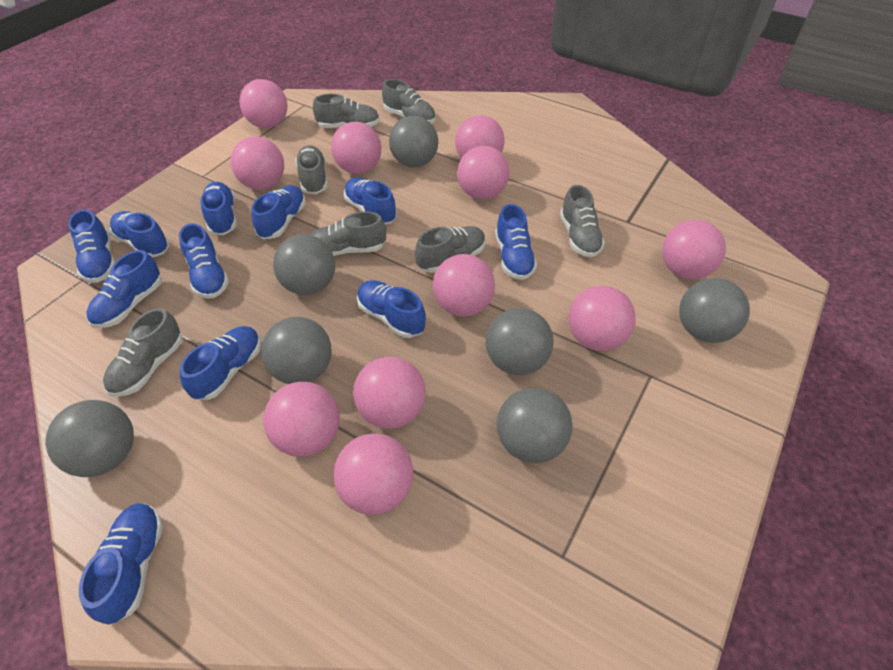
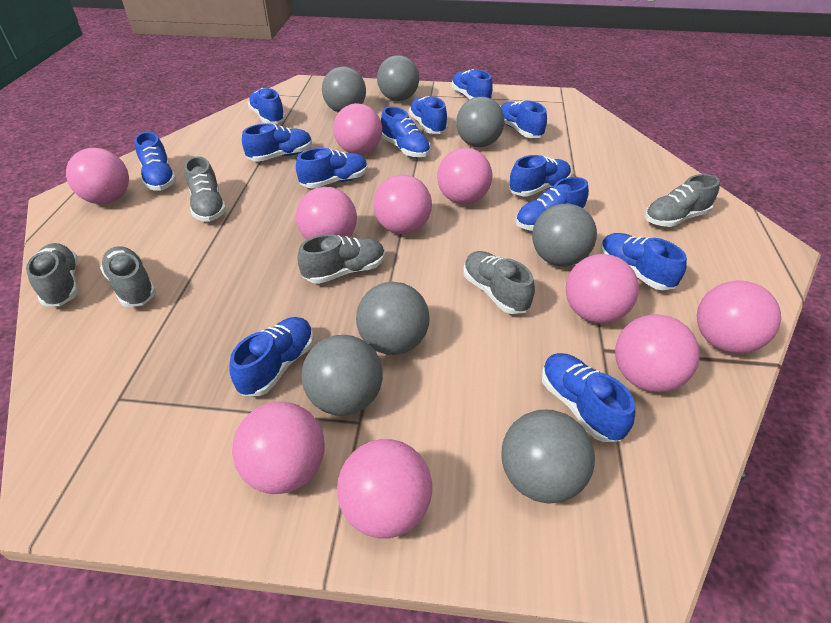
blue shoe: [68,209,115,283] [79,503,163,624] [86,250,162,328] [110,211,170,258] [179,223,229,298] [179,326,261,400] [201,182,237,235] [252,185,306,239] [344,177,397,224] [357,280,426,338] [495,204,537,280] = 11 -> [135,132,176,191] [229,317,314,396] [242,123,312,162] [248,88,286,124] [296,148,368,188] [381,107,431,158] [409,96,448,134] [451,69,493,100] [501,100,547,138] [509,155,571,197] [515,177,589,231] [542,353,635,442] [601,233,687,290] = 13
grey shoe: [103,308,183,397] [295,145,328,194] [311,211,386,256] [313,94,380,128] [382,79,436,124] [415,226,486,273] [560,185,605,257] = 7 -> [26,243,78,306] [100,246,156,307] [184,156,226,222] [297,234,385,284] [463,251,535,314] [645,174,720,227] = 6
pink ball: [230,136,284,190] [239,79,287,128] [263,382,340,457] [331,122,381,174] [333,433,413,515] [353,357,426,429] [433,254,495,317] [455,115,505,158] [457,146,509,200] [568,286,636,351] [662,220,726,279] = 11 -> [66,148,129,204] [232,402,325,494] [296,187,357,240] [333,103,382,155] [337,439,432,538] [373,174,432,234] [437,148,492,204] [566,254,639,323] [615,314,700,392] [697,281,781,354] = 10

